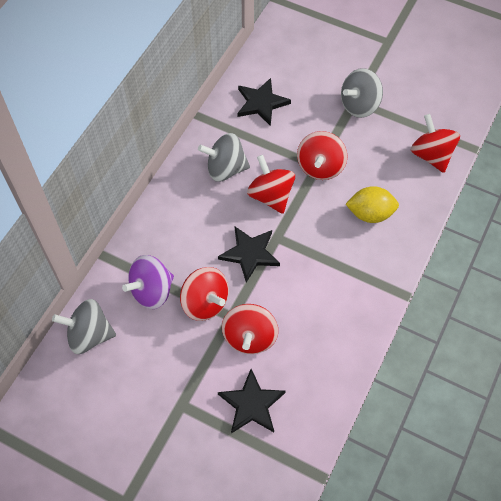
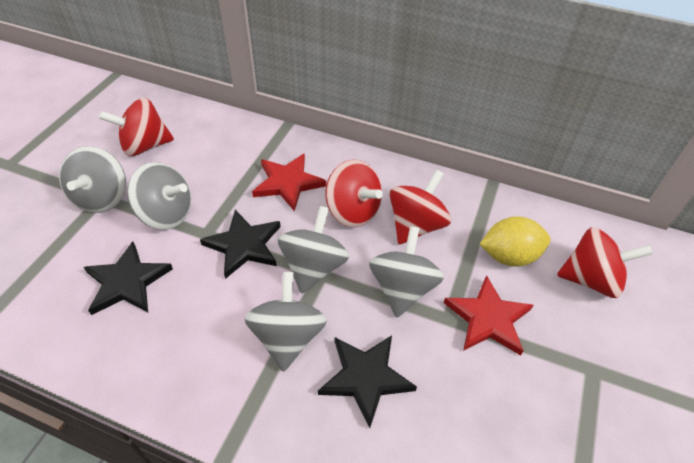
grey spinning top: [52,299,116,354] [198,133,250,182] [341,68,383,118] = 3 -> [59,146,126,213] [127,162,191,230] [244,272,327,372] [278,206,349,294] [369,226,444,317] = 5
purple spinning top: [122,255,174,309] = 1 -> none = 0
red spinning top: [180,267,229,321] [222,304,278,354] [247,155,295,214] [297,131,348,180] [411,114,460,173] = 5 -> [99,98,174,157] [325,160,383,227] [390,170,451,244] [557,227,653,298] = 4
red star: none = 0 -> [252,153,326,211] [444,275,533,356] = 2

